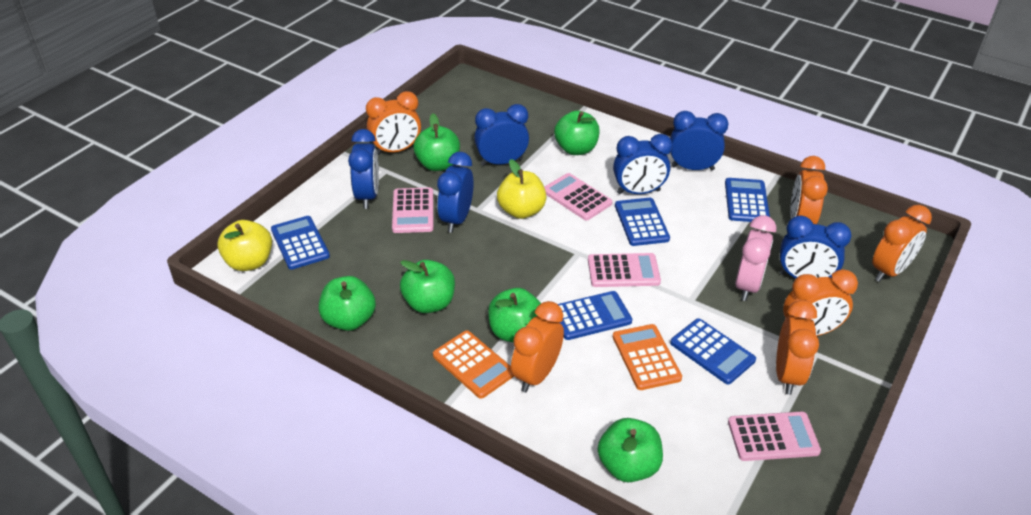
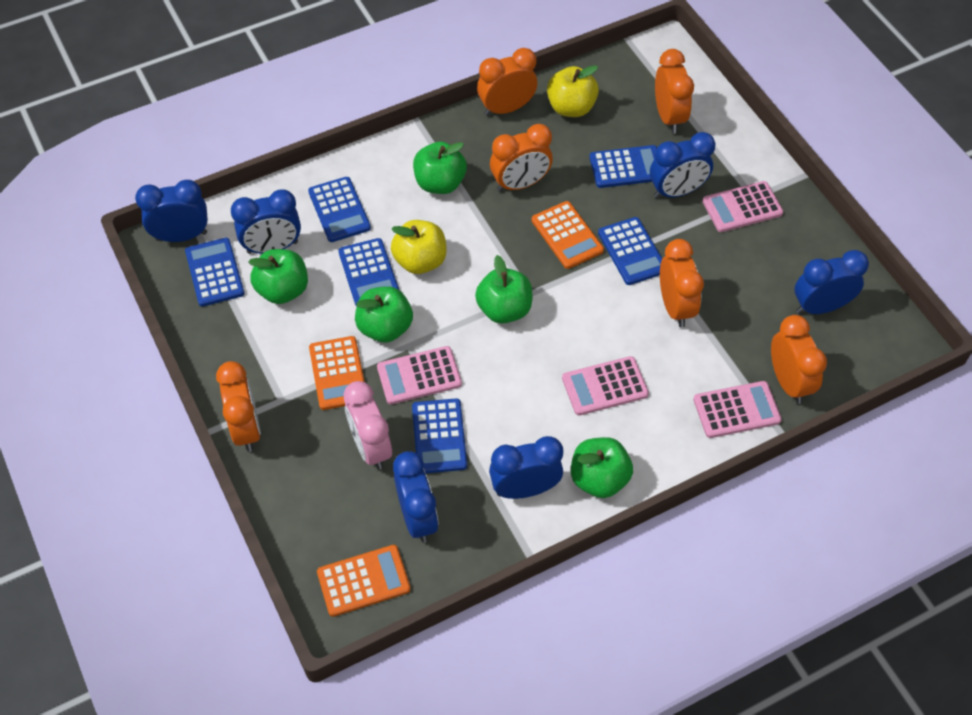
blue calculator: [271,216,330,270] [558,291,632,340] [615,198,670,246] [670,318,756,384] [725,178,770,222] = 5 -> [185,237,244,307] [308,177,371,242] [338,238,399,305] [412,399,467,473] [589,145,657,188] [598,217,662,285] = 6
green apple: [319,276,376,331] [400,260,455,313] [414,114,460,171] [488,288,541,343] [554,111,600,155] [597,418,663,482] = 6 -> [249,249,308,304] [355,286,413,342] [413,142,467,194] [475,255,532,324] [571,437,633,498] = 5
orange calculator: [433,330,514,399] [613,324,682,390] = 2 -> [309,336,365,410] [317,545,411,617] [532,201,604,269] = 3

